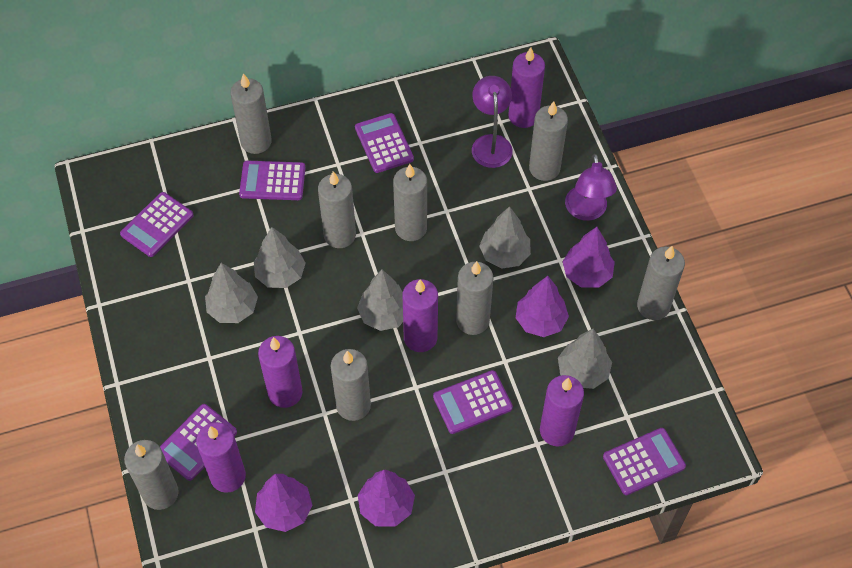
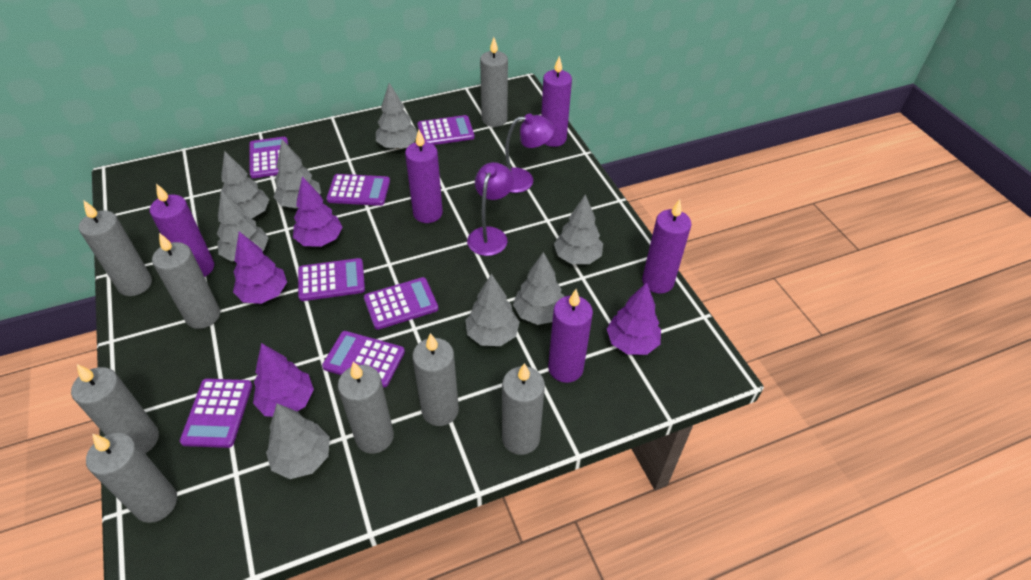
grey tree: [205,263,258,323] [254,227,306,288] [357,270,403,331] [479,206,531,269] [558,329,612,389] = 5 -> [217,190,269,261] [220,151,269,219] [266,403,330,479] [274,139,321,208] [376,83,418,149] [465,274,520,346] [513,252,564,325] [554,194,603,264] = 8
purple calculator: [120,192,194,257] [160,404,237,481] [239,161,306,200] [355,113,414,173] [433,370,513,434] [603,428,686,495] = 6 -> [180,379,252,448] [249,137,288,178] [298,258,365,301] [322,331,405,387] [326,174,390,206] [364,277,438,330] [417,115,474,145] = 7

